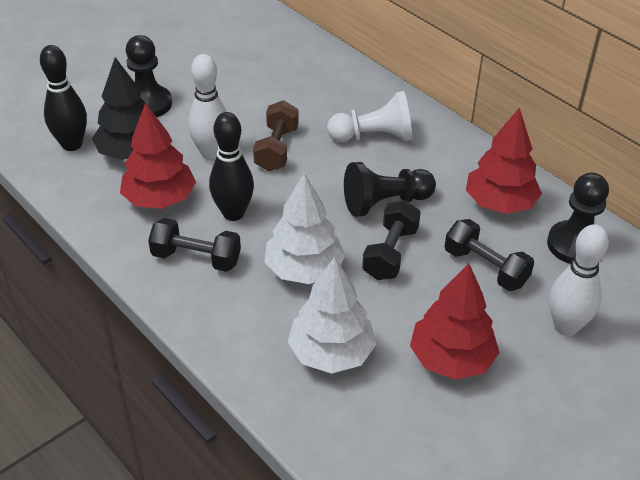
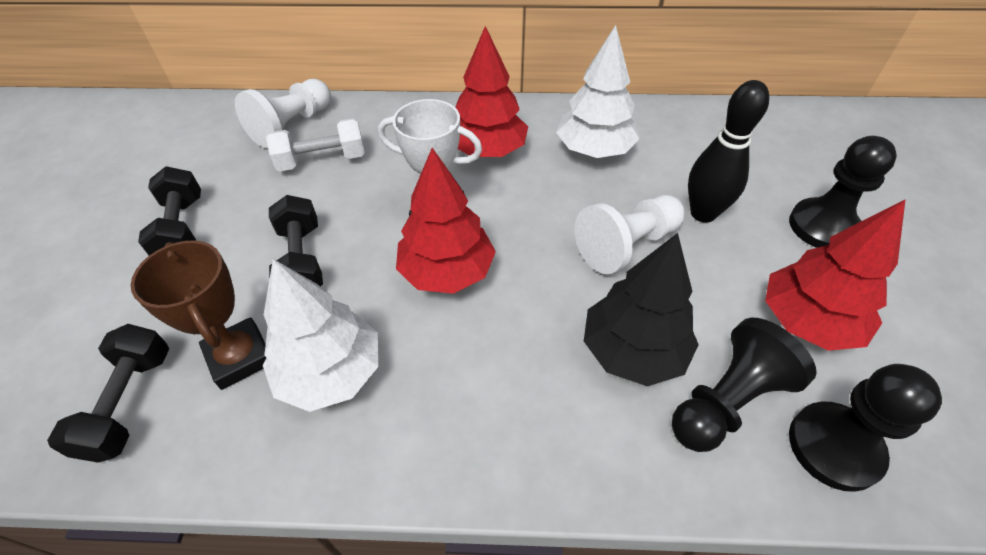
black bowling pin: [40,45,87,151] [209,112,254,221] = 2 -> [688,80,769,223] = 1
brown dumbbell: [253,100,299,171] = 1 -> none = 0
brown trophy: none = 0 -> [131,241,267,390] = 1
white bowling pin: [188,54,227,160] [549,224,609,336] = 2 -> none = 0
white dumbbell: none = 0 -> [266,118,365,171] = 1
white pawn: [327,91,412,142] = 1 -> [235,79,331,148] [575,195,685,274] = 2
white trophy: none = 0 -> [378,99,482,216] = 1

